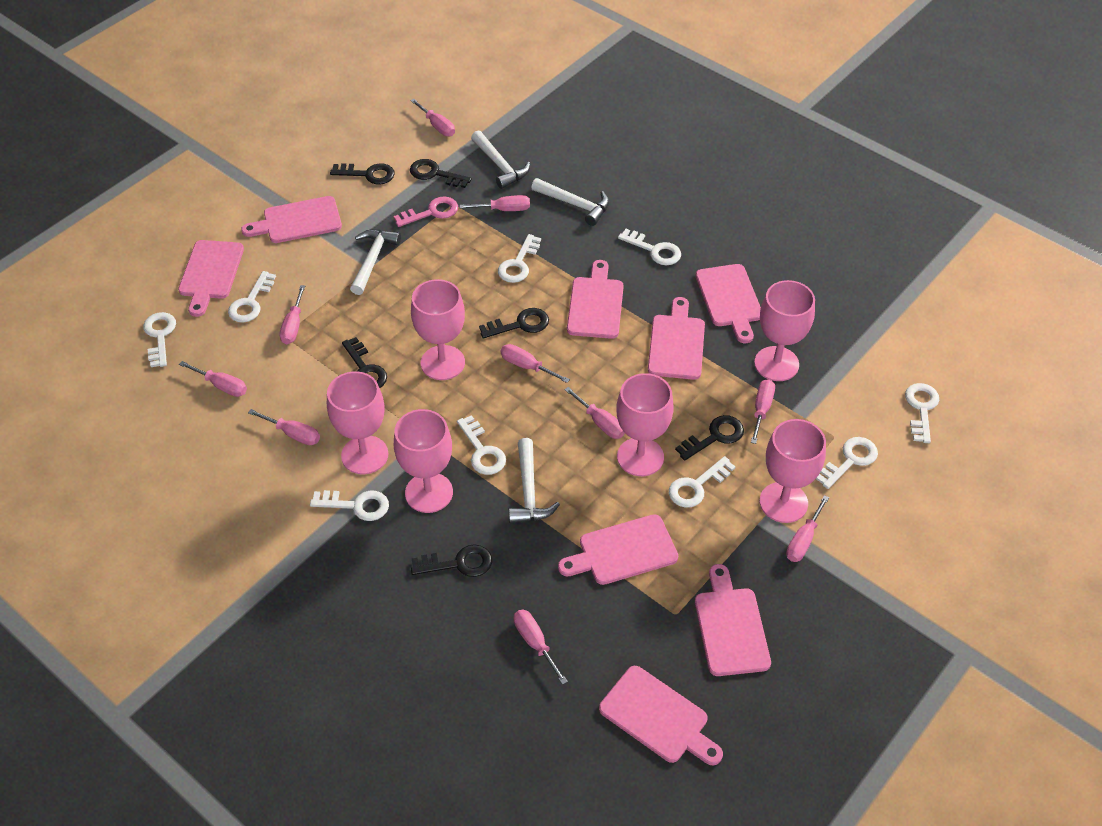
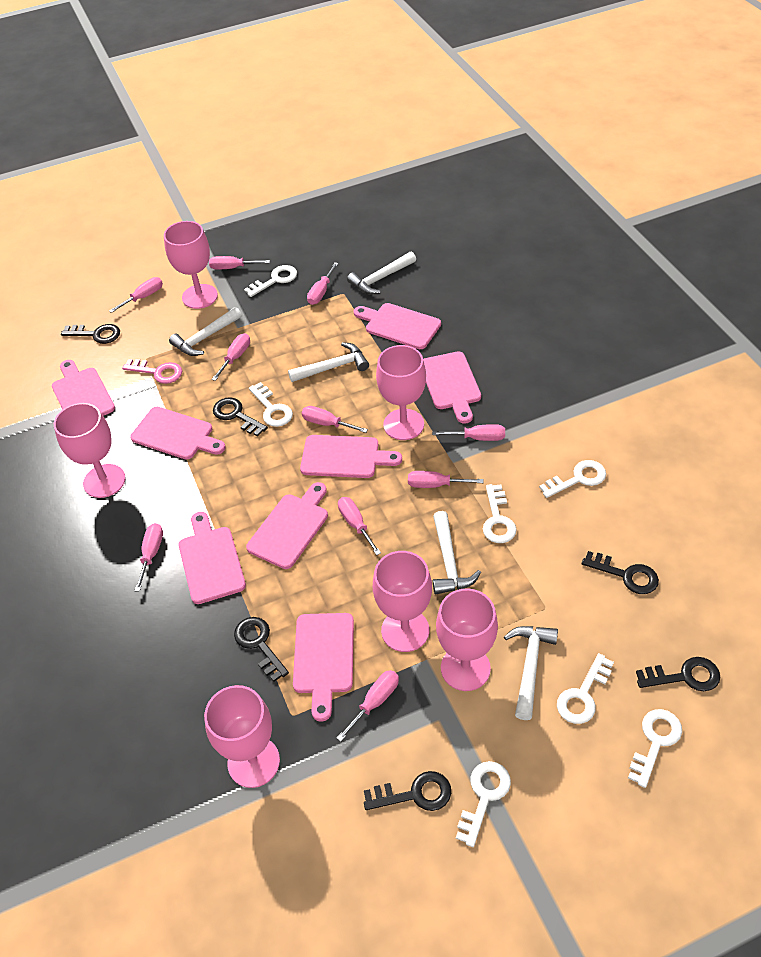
white hammer: [350,229,401,295] [471,130,530,189] [509,438,560,524] [531,178,609,226] = 4 -> [169,307,242,356] [288,342,369,382] [347,251,416,294] [433,511,481,595] [504,626,558,720] = 5
white key: [143,312,176,367] [228,271,276,323] [310,490,389,521] [457,415,506,475] [498,234,541,283] [618,229,681,265] [669,456,736,508] [816,437,878,489] [905,383,939,443] = 9 -> [244,265,297,297] [249,382,293,427] [456,761,511,847] [483,484,517,543] [539,460,606,498] [557,653,614,724] [628,709,682,788] = 7

